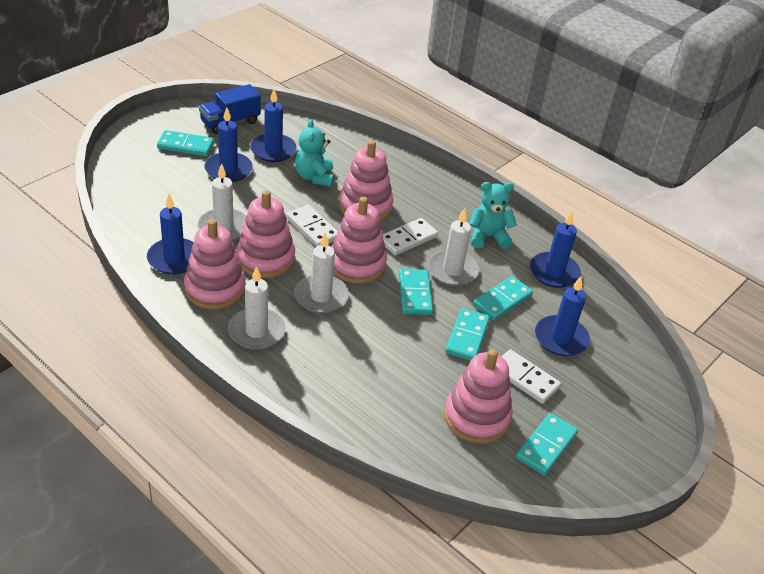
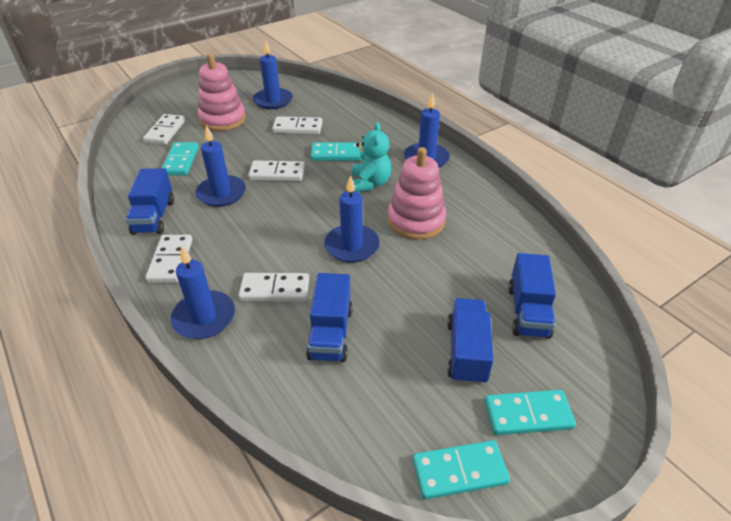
blue truck: [199,84,261,134] = 1 -> [125,168,174,235] [306,273,353,362] [447,298,494,385] [508,253,556,339] = 4
pink stacking toy: [184,219,246,309] [237,190,295,278] [332,197,387,284] [339,140,394,221] [444,349,513,443] = 5 -> [198,54,246,131] [387,147,446,240] = 2
turquoise domino: [157,130,214,156] [399,269,433,315] [445,308,490,361] [473,276,533,320] [516,413,578,475] = 5 -> [162,142,199,175] [311,142,362,161] [413,440,510,500] [484,390,576,435] = 4
turquoise teddy bear: [295,119,334,187] [469,182,517,249] = 2 -> [352,122,391,192] = 1
white candle: [198,163,246,241] [228,266,285,350] [294,233,349,313] [428,208,479,286] = 4 -> none = 0
white domino: [286,205,338,247] [383,218,438,256] [501,349,561,404] = 3 -> [143,114,186,145] [145,235,193,283] [238,273,309,302] [248,160,305,181] [272,116,322,134] = 5

